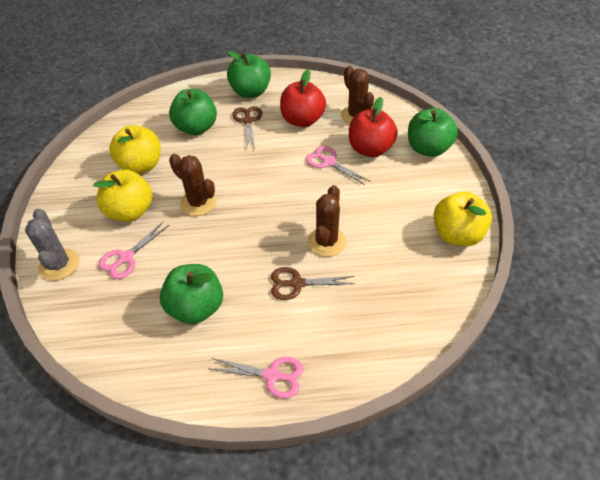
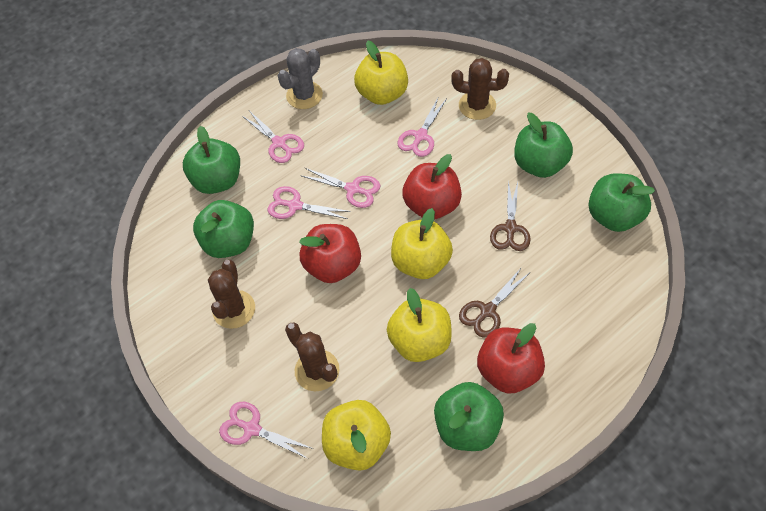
green apple: [160,264,223,324] [169,89,217,135] [227,51,271,98] [408,108,458,157] = 4 -> [183,126,240,194] [193,200,254,258] [434,382,504,451] [514,113,573,178] [588,173,655,232] = 5
pink scissors: [98,222,169,279] [208,357,303,399] [306,146,370,185] = 3 -> [219,402,314,459] [242,111,304,163] [267,186,351,219] [300,168,380,208] [398,96,447,157] = 5
red apple: [280,69,326,127] [349,97,398,157] = 2 -> [299,224,361,283] [402,154,462,220] [477,323,545,393] = 3
yellow apple: [93,170,153,222] [109,125,160,174] [434,192,492,246] = 3 -> [322,400,391,471] [354,40,408,105] [387,288,452,362] [391,208,453,279] = 4

